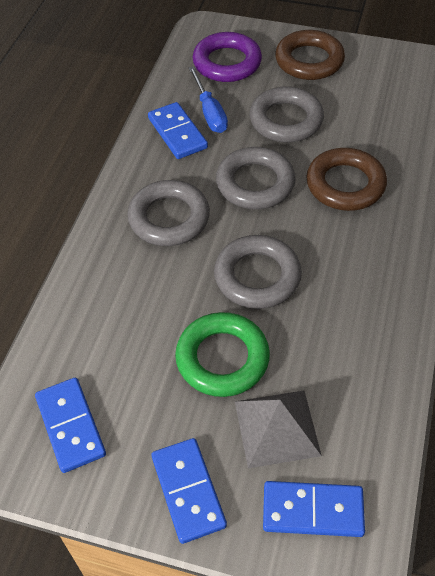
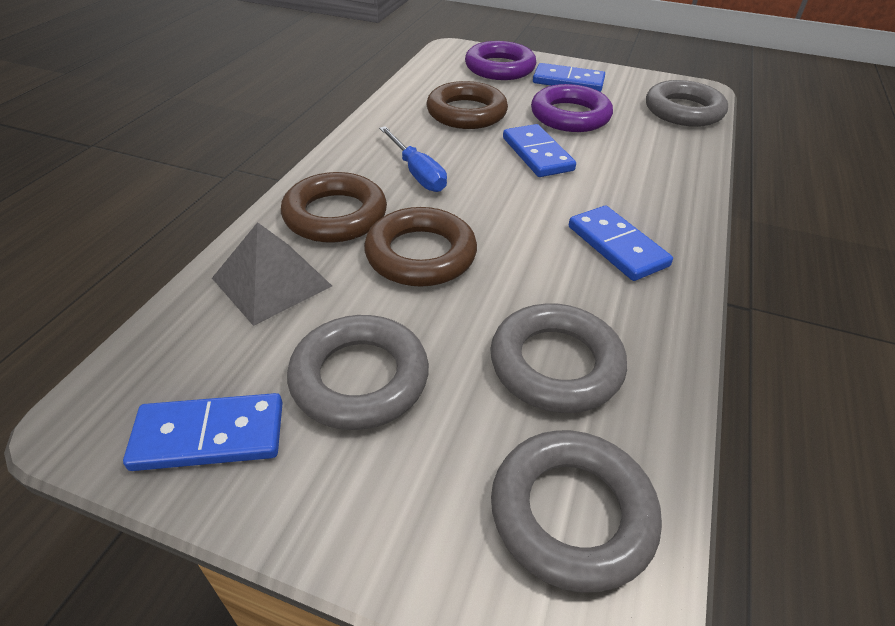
brown ring: [275,30,345,80] [306,148,387,211] = 2 -> [281,172,387,243] [364,207,477,287] [427,81,508,129] = 3
green ring: [175,312,270,397] = 1 -> none = 0
purple ring: [193,32,262,82] = 1 -> [465,41,536,80] [531,84,613,132] = 2

